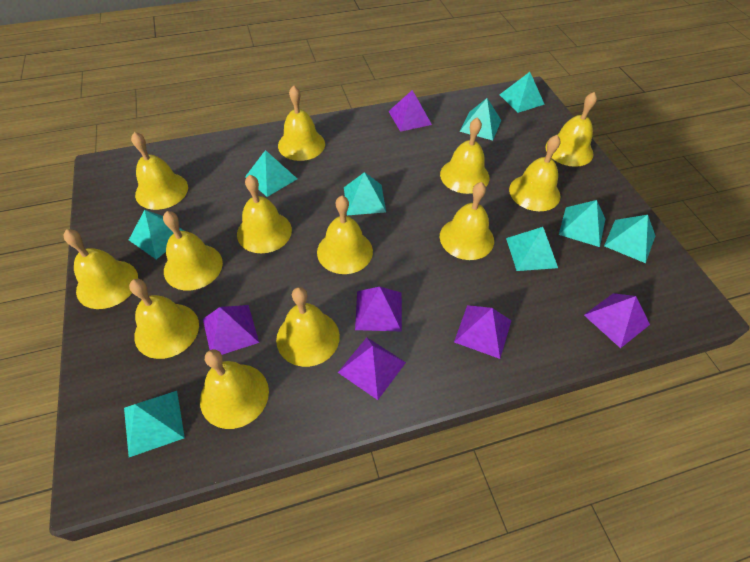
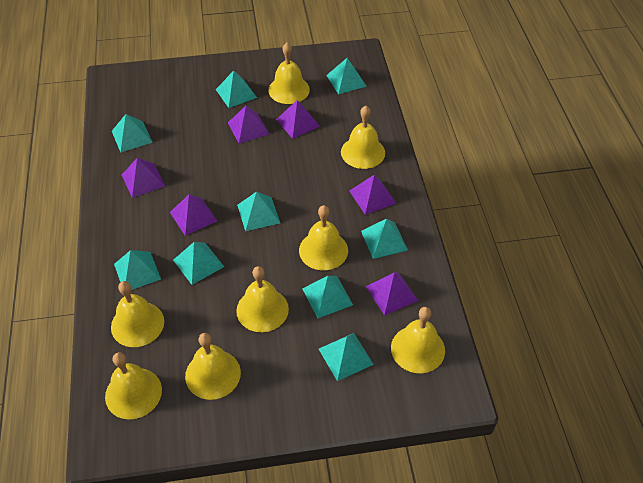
yellow bell: [64,229,138,309] [129,279,199,359] [131,132,188,210] [163,211,223,290] [200,349,269,429] [237,175,292,253] [276,287,340,367] [278,85,325,161] [317,196,373,274] [440,117,489,194] [440,182,494,260] [509,135,561,211] [546,92,597,167] = 13 -> [105,352,162,419] [111,281,164,347] [185,333,241,400] [236,266,289,332] [268,43,310,104] [299,205,348,270] [341,106,385,169] [391,307,445,373] = 8

